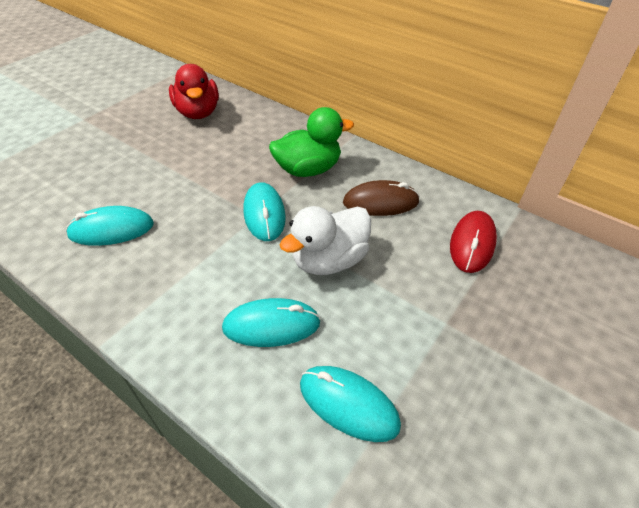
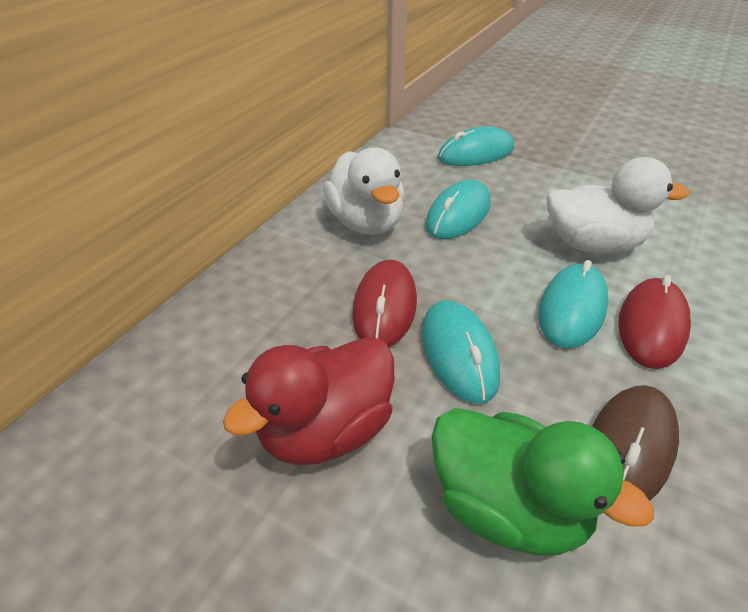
red mouse: [450,211,497,273] = 1 -> [352,260,417,347] [618,275,691,369] = 2
white duck: [280,206,371,275] = 1 -> [323,147,405,235] [546,157,689,254] = 2

